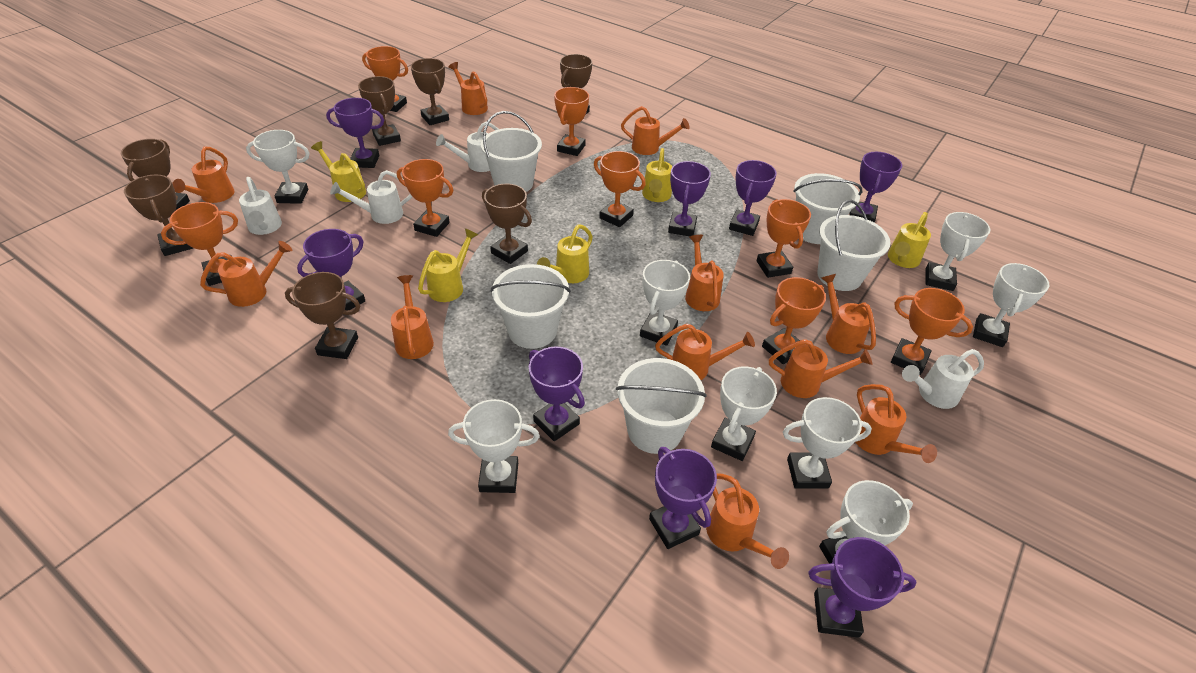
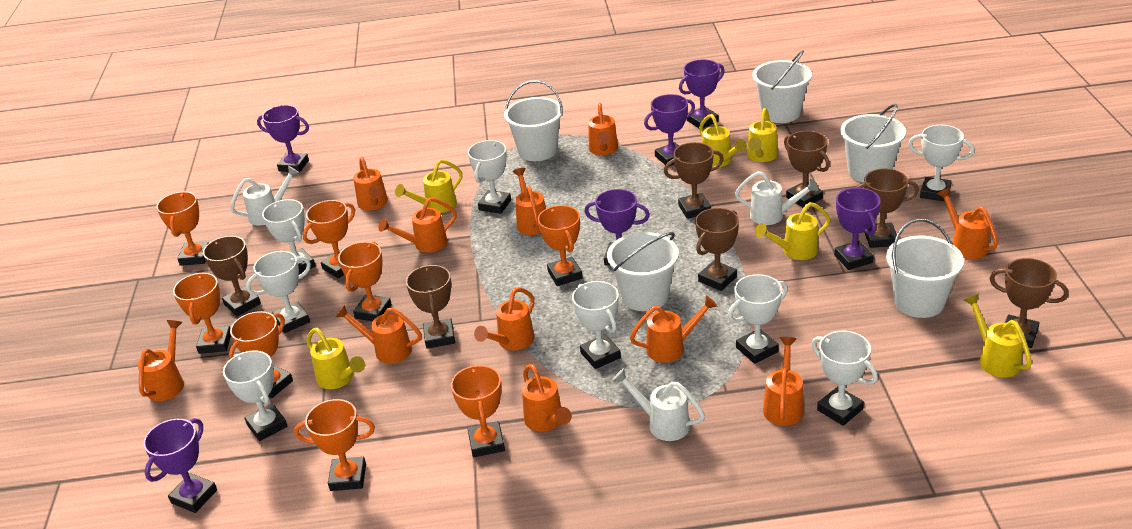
purple trophy: [297,229,365,310] [326,98,384,168] [529,346,585,441] [649,447,717,549] [668,161,711,236] [729,160,777,236] [808,537,917,638] [849,152,902,222] = 8 -> [143,418,217,513] [257,105,309,173] [585,189,650,266] [644,94,695,166] [679,59,725,128] [834,188,881,270] = 6
white watering can: [239,177,282,235] [330,170,412,224] [436,122,499,172] [902,349,984,409] = 4 -> [230,166,299,226] [612,368,705,441] [735,171,818,225] = 3
yellow watering can: [311,141,366,202] [418,228,478,302] [537,225,593,283] [642,148,673,202] [888,212,931,268] = 5 -> [306,328,365,389] [395,159,463,213] [699,114,747,167] [747,108,778,162] [755,202,831,260] [964,294,1032,377] = 6

